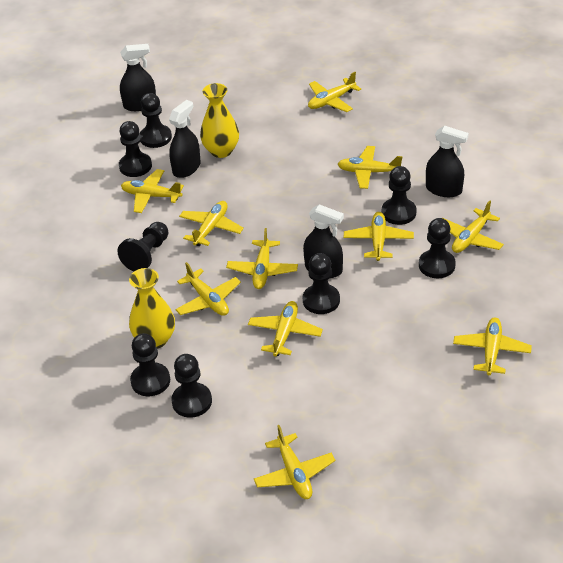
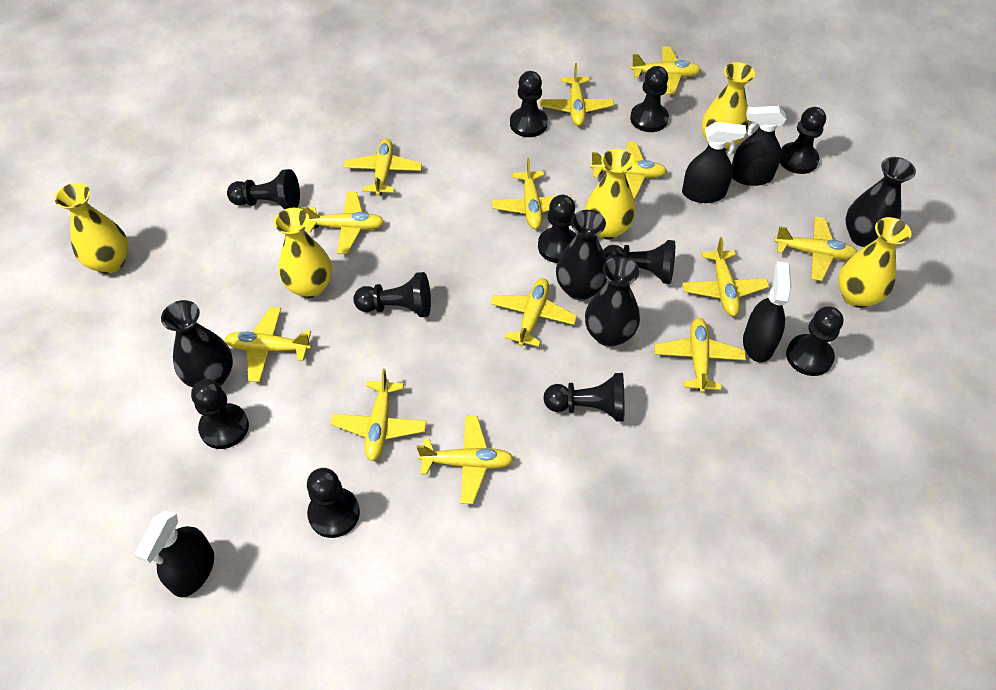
black pawn: [117,222,168,271] [119,121,152,177] [130,333,170,396] [140,93,172,148] [171,354,212,418] [303,253,340,314] [382,166,416,225] [419,218,456,278] = 8 -> [191,379,249,449] [227,169,300,210] [307,468,360,538] [353,272,431,317] [510,71,548,137] [538,195,577,263] [544,373,624,421] [603,240,675,284] [630,66,669,132] [780,107,826,174] [786,307,843,376] = 11
black vase: none = 0 -> [161,300,233,388] [556,210,607,300] [585,257,640,347] [845,157,916,247] = 4
yellow plane: [121,169,184,213] [175,262,241,316] [179,201,244,246] [226,228,298,289] [248,301,323,356] [254,425,335,499] [308,72,361,112] [338,146,402,189] [344,212,414,261] [443,200,504,253] [453,317,532,375] = 11 -> [225,307,312,382] [301,192,384,254] [331,369,427,461] [344,139,422,196] [417,416,514,504] [490,278,577,347] [492,158,571,229] [540,63,614,126] [590,142,667,199] [631,46,701,94] [655,318,746,393] [682,237,769,316] [774,217,857,281] = 13
yellow vase: [129,268,175,349] [200,83,239,158] = 2 -> [55,183,129,274] [274,208,332,298] [585,149,636,240] [701,62,755,151] [838,217,911,308] = 5

